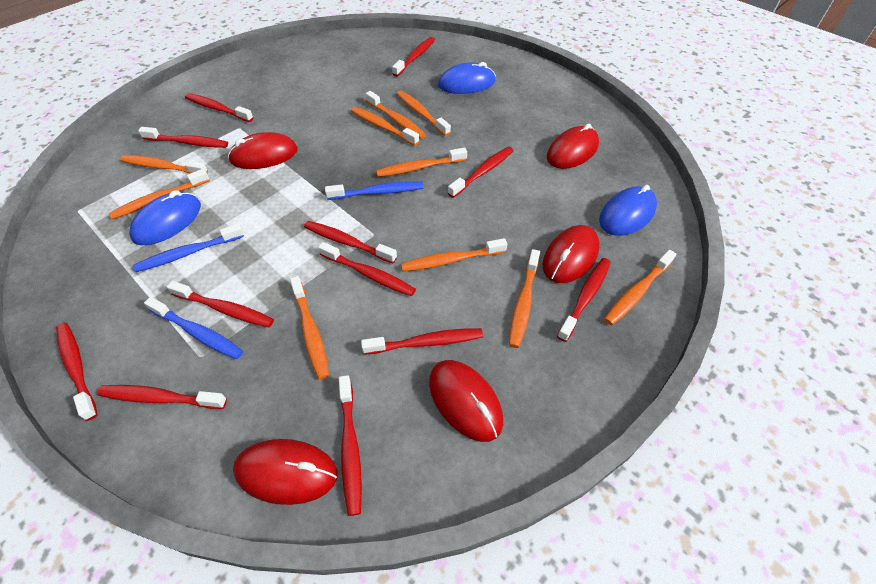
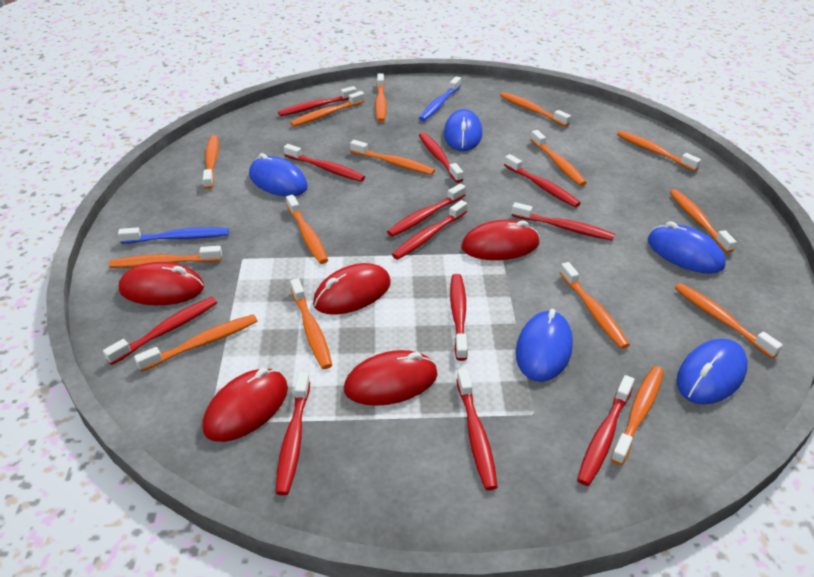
blue mouse: [129,190,201,245] [438,62,496,94] [599,185,657,236] = 3 -> [249,153,308,197] [444,109,482,151] [516,309,573,382] [648,221,726,274] [677,339,748,405] = 5
blue toothbrush: [133,224,244,272] [144,297,243,359] [325,181,423,200] = 3 -> [118,227,229,243] [419,76,461,121] = 2
orange toothbrush: [109,169,210,219] [120,155,208,173] [290,276,329,379] [351,107,419,146] [366,91,426,139] [376,147,467,177] [397,90,451,136] [401,238,507,272] [509,249,540,348] [604,250,676,325] = 10 -> [109,246,222,268] [134,314,257,372] [203,135,219,189] [286,195,328,264] [290,91,365,127] [290,278,332,369] [350,140,435,175] [375,73,387,122] [500,92,571,127] [530,130,587,186] [560,262,630,349] [611,366,664,465] [617,131,701,171] [670,189,737,253] [675,283,783,358] = 15

